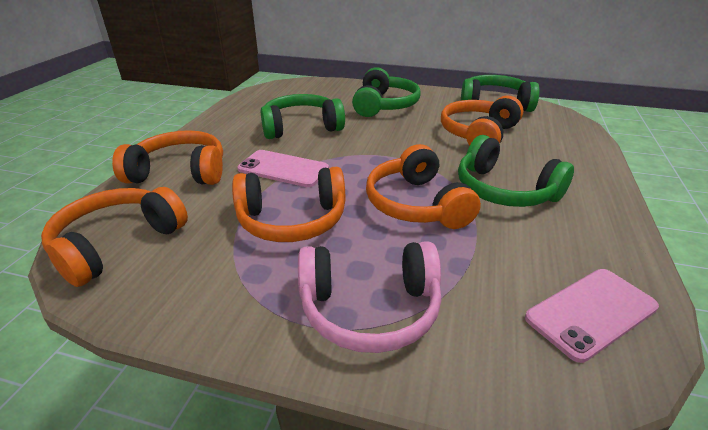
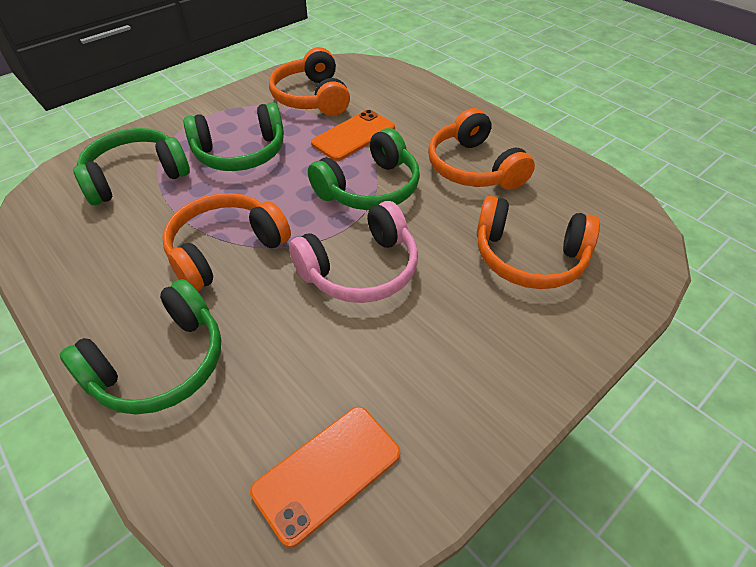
orange headphones: [41,187,188,287] [112,130,223,185] [232,167,345,242] [366,144,481,229] [441,95,523,146] = 5 -> [162,193,291,291] [269,47,350,116] [428,108,535,190] [476,196,600,289] = 4
orange phone: none = 0 -> [250,406,400,548] [311,110,395,161] = 2
pink phone: [238,150,329,187] [525,269,659,363] = 2 -> none = 0

